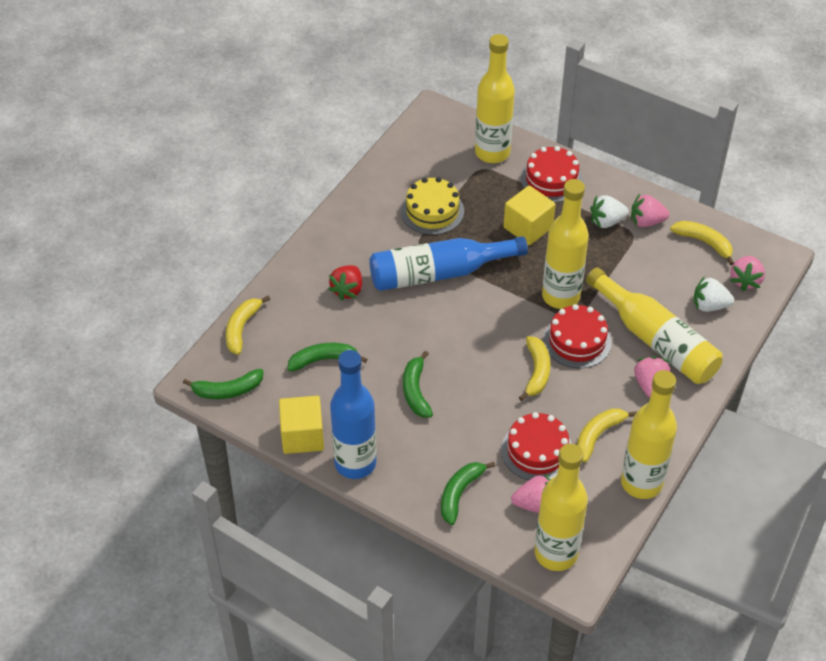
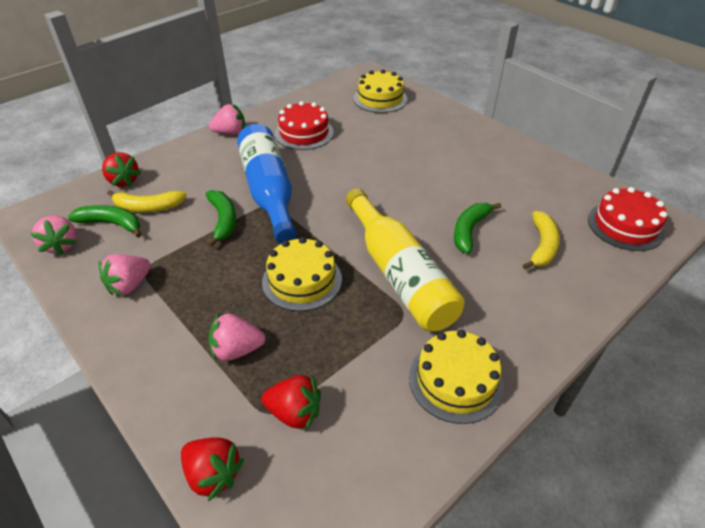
blue bottle: [330,350,376,479] [369,236,528,291] = 2 -> [237,124,297,244] = 1
green banana: [183,369,264,399] [287,343,367,372] [403,351,433,417] [441,462,495,525] = 4 -> [68,205,142,238] [206,190,236,247] [454,203,501,254] = 3
red cake: [501,412,572,480] [521,146,583,203] [543,304,612,368] = 3 -> [275,101,334,150] [588,187,667,251] = 2
red strawberry: [328,265,362,301] = 1 -> [102,152,141,187] [181,437,244,501] [261,375,321,430] = 3
white strawberry: [590,195,629,228] [693,276,734,312] = 2 -> none = 0
yellow banana: [226,296,270,355] [519,336,551,401] [577,408,637,462] [670,221,734,265] = 4 -> [107,190,187,212] [523,211,560,270] = 2
yellow bottle: [475,34,515,163] [535,444,588,571] [542,179,589,309] [586,268,723,384] [621,370,677,499] = 5 -> [346,188,465,331] = 1
yellow cake: [401,177,464,235] = 1 -> [262,237,342,311] [353,70,407,113] [409,330,504,424] = 3
yellow cube: [279,396,324,454] [503,185,556,245] = 2 -> none = 0

